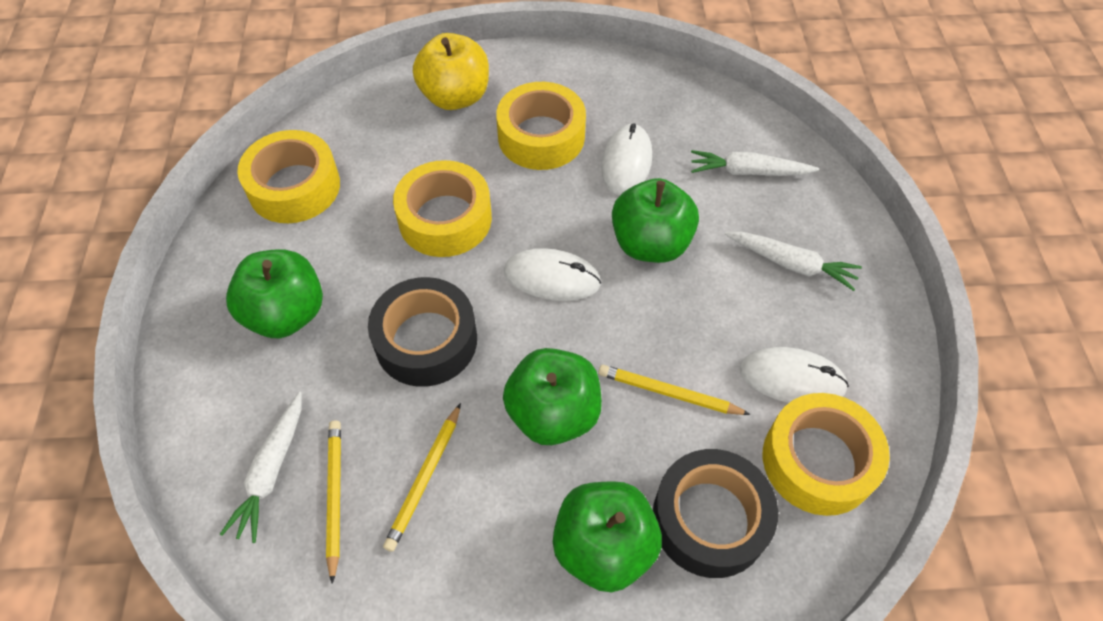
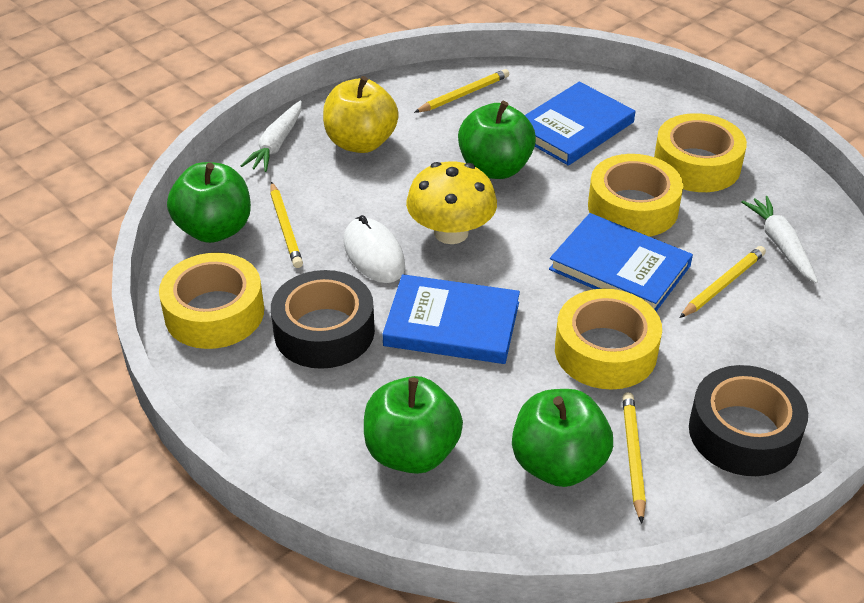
blue book: none = 0 -> [382,274,520,364] [525,82,635,166] [549,213,693,311] = 3
white carrot: [220,392,302,543] [691,150,819,176] [725,231,862,291] = 3 -> [241,101,302,172] [741,196,818,283] = 2
white mouse: [504,248,601,301] [601,123,652,195] [740,347,849,403] = 3 -> [344,215,405,283] = 1
yellow mushroom: none = 0 -> [406,162,497,244] = 1
yellow pencil: [326,421,341,584] [383,403,461,552] [598,365,751,415] = 3 -> [270,182,303,268] [414,69,509,113] [622,392,646,524] [679,246,766,318] = 4

